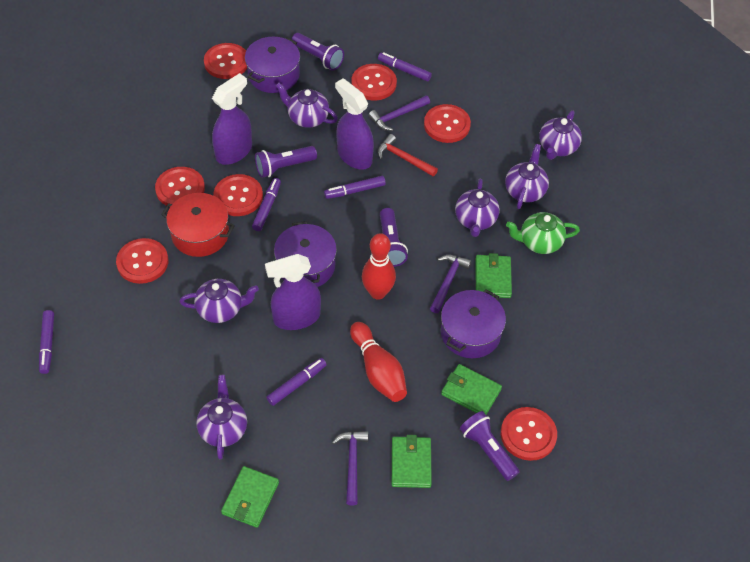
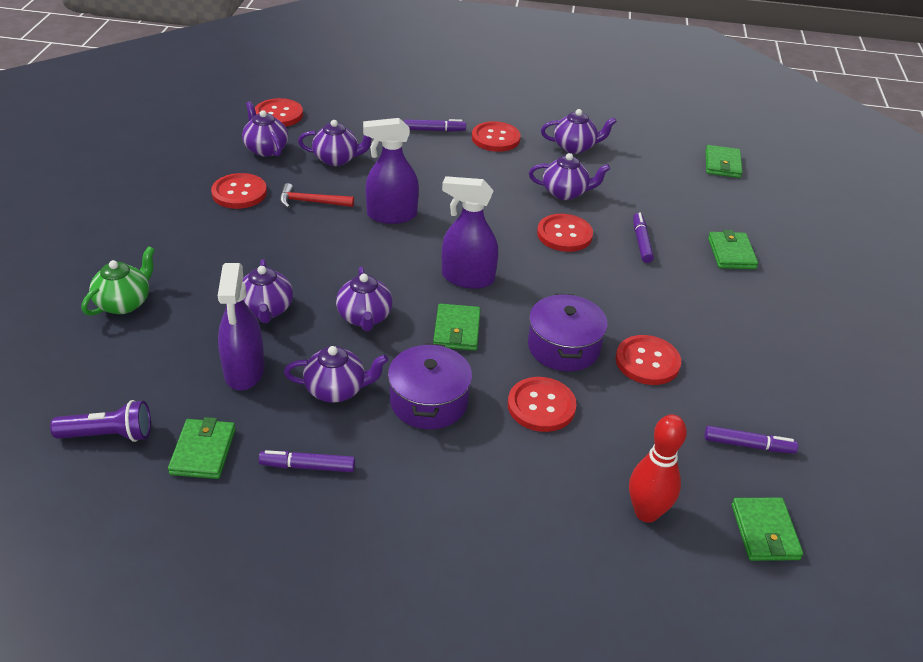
green wallet: [221,466,279,528] [392,435,432,488] [441,364,502,415] [475,253,512,298] = 4 -> [168,417,236,479] [433,304,481,351] [706,145,742,178] [708,230,758,269] [732,498,803,561] = 5
purple flashlight: [255,146,317,178] [292,33,344,71] [380,208,408,267] [460,411,520,481] = 4 -> [50,400,151,442] = 1
purple hammer: [332,431,368,505] [369,95,430,131] [430,255,472,313] = 3 -> none = 0
purple marker: [39,310,54,374] [252,178,281,231] [266,358,327,406] [324,176,386,199] [378,52,432,81] = 5 -> [259,450,355,472] [404,119,466,132] [633,213,654,263] [704,426,798,454] = 4
purple pot: [245,37,300,93] [274,221,337,287] [441,289,506,358] = 3 -> [388,343,472,429] [528,294,608,371] = 2
purple teapot: [179,279,259,323] [196,375,247,459] [276,82,338,128] [455,179,500,237] [505,144,549,209] [539,110,582,160] = 6 -> [242,101,288,157] [243,259,293,323] [284,346,388,403] [298,120,371,166] [336,267,393,331] [529,153,610,200] [541,109,617,154] = 7
red bowling pin: [350,322,407,402] [362,233,396,300] = 2 -> [629,414,687,523] = 1
red button: [116,238,168,284] [155,167,205,206] [204,43,247,79] [213,174,263,216] [351,64,397,101] [424,104,471,143] [501,407,557,461] = 7 -> [211,173,267,209] [255,98,303,127] [472,121,521,152] [508,377,577,432] [537,214,593,252] [616,335,681,385] = 6
red pot: [161,193,235,257] = 1 -> none = 0

